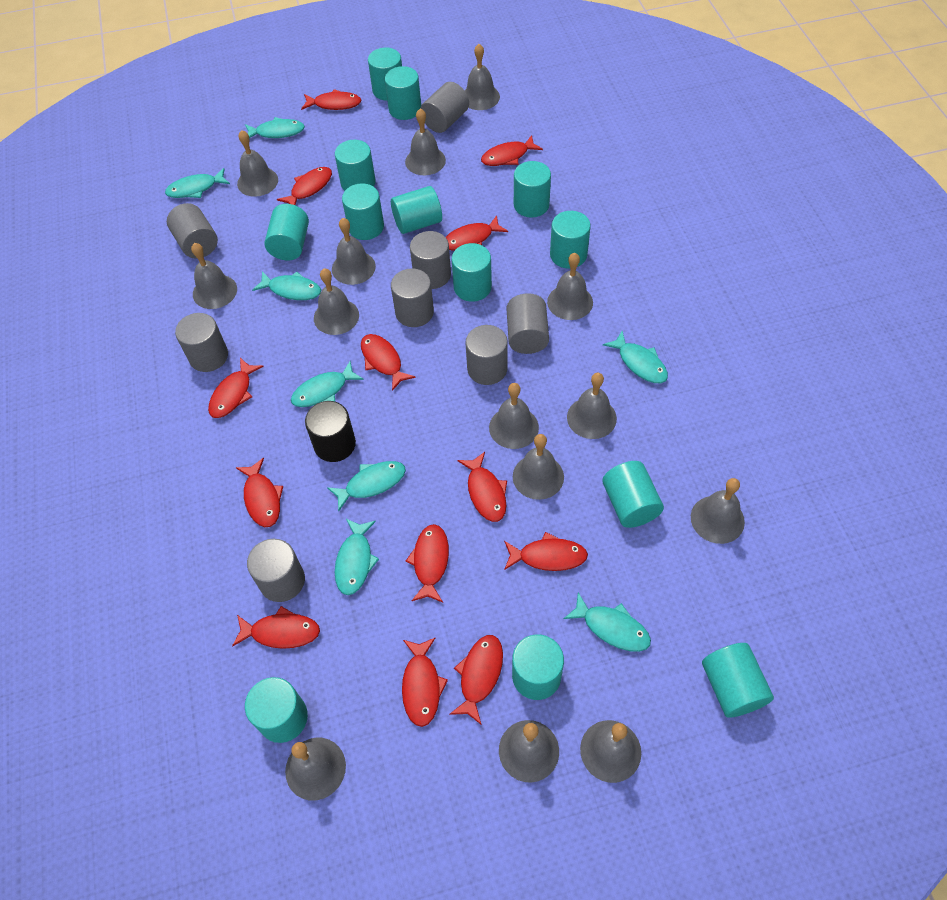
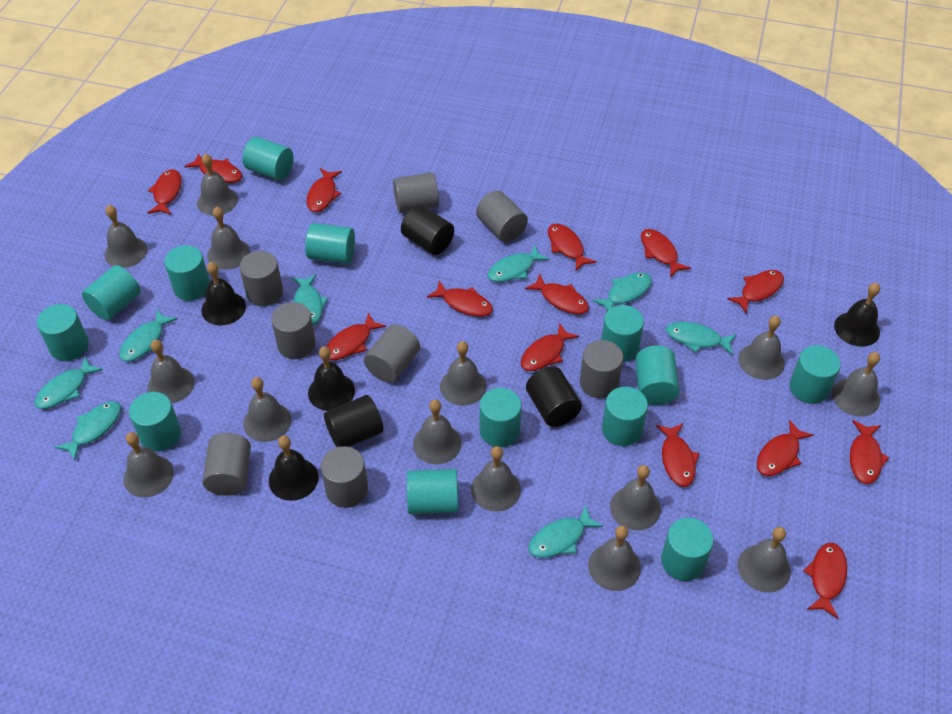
black bell: none = 0 -> [201,262,246,325] [269,436,318,501] [308,347,355,411] [834,283,880,347] = 4
black cylinder: [305,401,356,462] = 1 -> [324,395,384,447] [401,205,454,255] [526,366,582,427] = 3
red fish: [208,358,264,418] [232,606,320,649] [236,458,283,527] [277,167,332,205] [301,89,362,110] [361,334,416,391] [402,638,448,727] [406,524,449,603] [446,215,508,250] [449,635,503,725] [458,452,507,522] [481,135,543,166] [504,532,588,571] = 13 -> [148,169,182,215] [185,153,242,183] [307,168,342,212] [326,313,386,360] [427,281,493,317] [521,322,579,371] [525,274,589,314] [548,223,596,272] [641,229,691,277] [656,423,700,487] [727,270,784,313] [757,420,813,476] [803,543,847,618] [850,420,890,484] = 14

